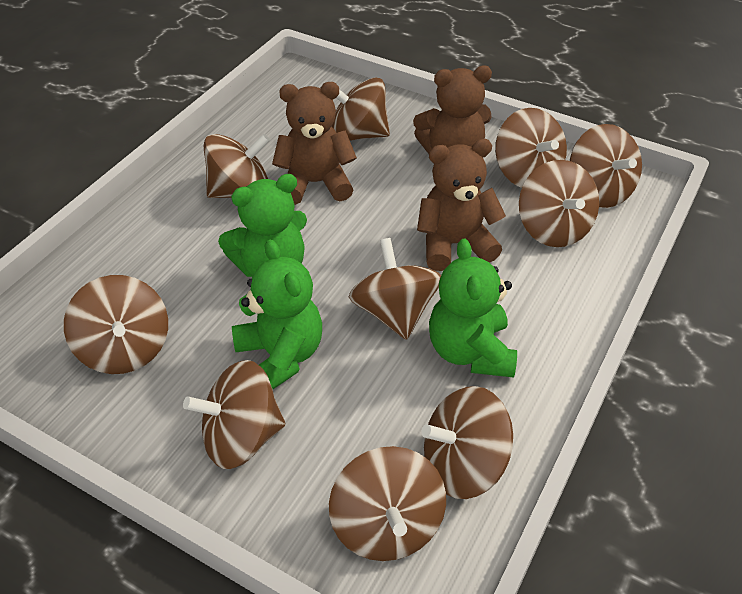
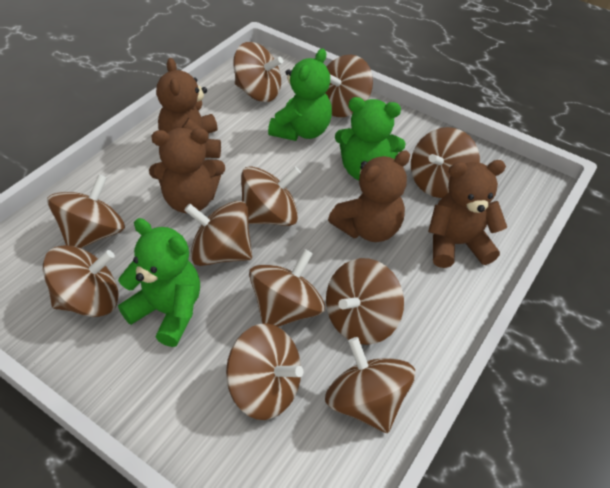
brown spinning top: [64,275,168,374] [183,360,285,469] [204,134,270,198] [329,78,390,141] [329,446,446,561] [349,238,441,340] [421,386,513,499] [495,108,567,188] [519,160,599,247] [570,124,642,208] = 10 -> [43,245,119,317] [47,174,125,248] [184,201,252,266] [226,323,303,420] [233,42,283,102] [241,167,301,226] [249,249,325,327] [325,337,415,433] [326,54,373,117] [326,258,404,345] [411,127,480,198] = 11
brown teddy bear: [272,82,357,205] [413,66,492,154] [417,139,506,271] = 3 -> [149,128,225,214] [156,58,221,158] [328,150,410,242] [428,160,507,268] = 4

